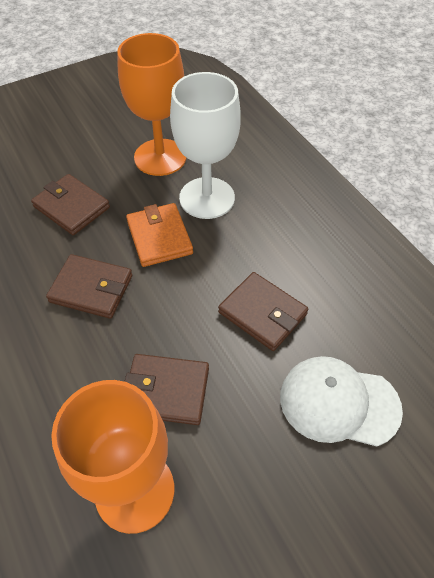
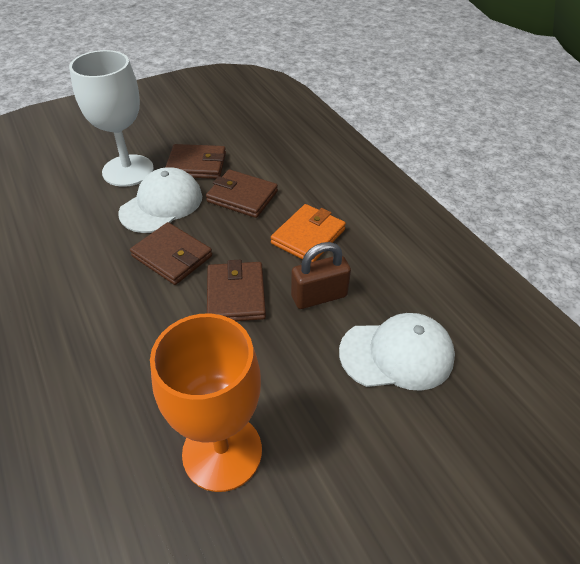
brown padlock: none = 0 -> [291,242,351,309] = 1
orange goblet: [51,380,174,534] [117,33,186,176] = 2 -> [150,314,262,492] = 1
white cap: [280,356,403,446] = 1 -> [118,167,202,233] [339,313,455,391] = 2

